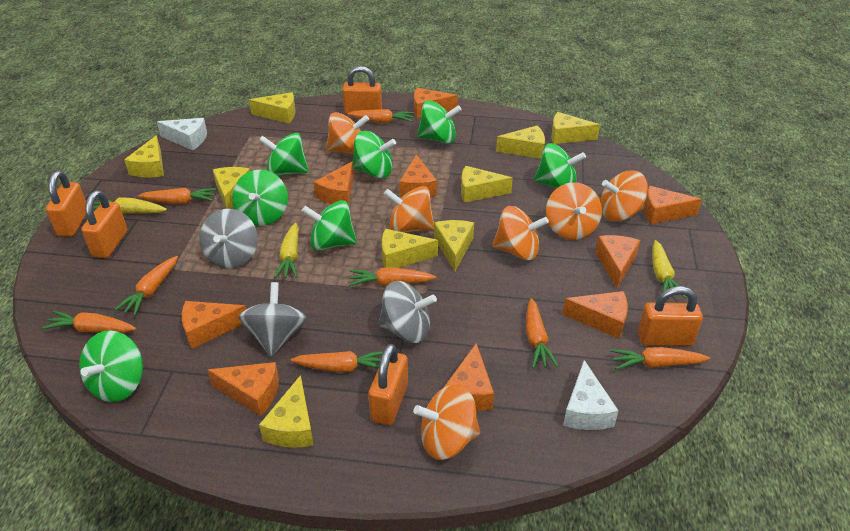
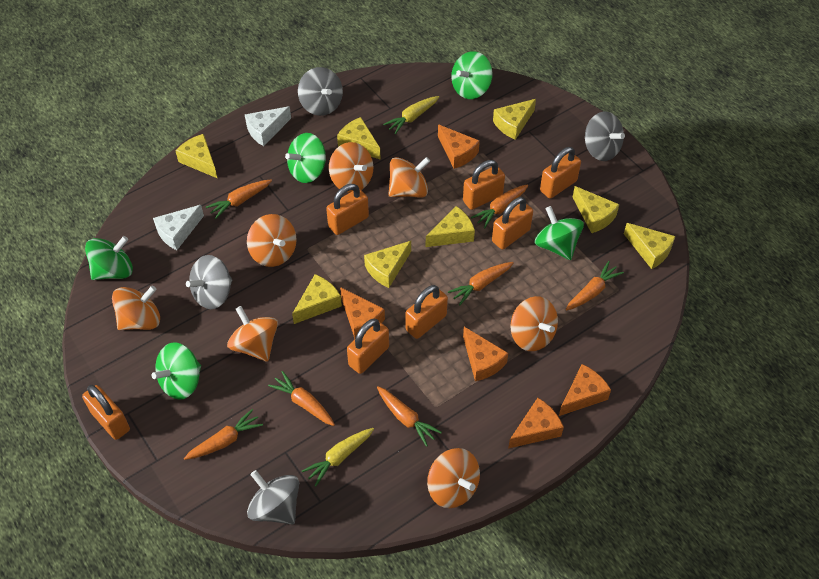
green spinning top: [79,330,143,402] [232,169,288,226] [259,133,309,176] [302,200,357,251] [353,131,396,178] [417,100,462,144] [534,143,586,188] = 7 -> [85,236,133,280] [151,342,201,400] [285,133,326,183] [451,51,493,99] [535,206,584,260] = 5
grey spinning top: [199,209,258,269] [239,282,307,357] [378,281,437,343] = 3 -> [186,255,232,309] [247,470,299,524] [298,67,343,116] [585,111,625,161] = 4
orange carrot: [42,311,136,332] [115,256,178,316] [138,188,217,204] [290,351,384,372] [347,109,414,123] [349,267,436,286] [526,298,559,368] [610,347,710,370] = 8 -> [184,409,263,460] [206,180,272,219] [268,371,335,426] [377,386,442,447] [448,262,513,305] [471,184,528,229] [566,261,624,311] = 7
orange cheese: [182,301,246,349] [207,362,279,416] [314,161,354,205] [399,154,437,197] [414,88,458,118] [444,343,494,411] [562,291,628,339] [595,235,640,288] [644,186,702,224] = 9 -> [340,287,385,339] [438,124,480,169] [463,327,508,381] [508,398,564,448] [559,364,611,416] = 5
orange padlock: [46,171,86,237] [81,190,127,258] [342,66,382,114] [368,344,408,425] [638,286,703,346] = 5 -> [82,385,130,440] [326,184,369,235] [347,319,389,374] [406,285,448,339] [463,160,505,210] [492,197,533,249] [540,147,581,199] = 7
orange spinning top: [326,112,369,154] [384,186,434,233] [413,384,480,460] [492,206,549,260] [546,182,602,240] [600,170,648,222] = 6 -> [112,286,160,330] [227,306,278,362] [247,214,297,267] [329,142,373,193] [388,157,430,198] [427,448,480,508] [510,296,558,351] = 7
yellow carrot: [93,197,167,213] [274,223,299,278] [652,240,686,298] = 3 -> [302,428,374,487] [383,96,439,134] = 2
yellow cheese: [124,135,164,177] [213,167,250,209] [249,92,295,123] [259,375,314,448] [382,229,438,268] [434,220,474,271] [461,166,513,203] [496,125,545,159] [551,112,600,144] = 9 -> [175,134,217,178] [292,274,342,324] [337,117,381,160] [364,241,411,288] [426,206,475,247] [493,99,536,140] [572,186,619,233] [624,223,676,269] = 8

